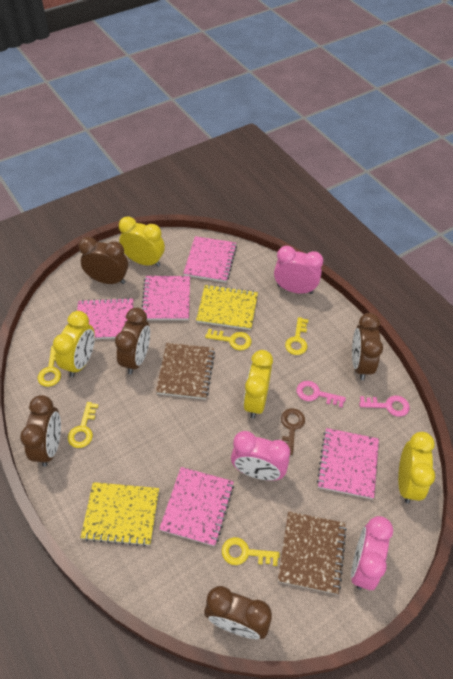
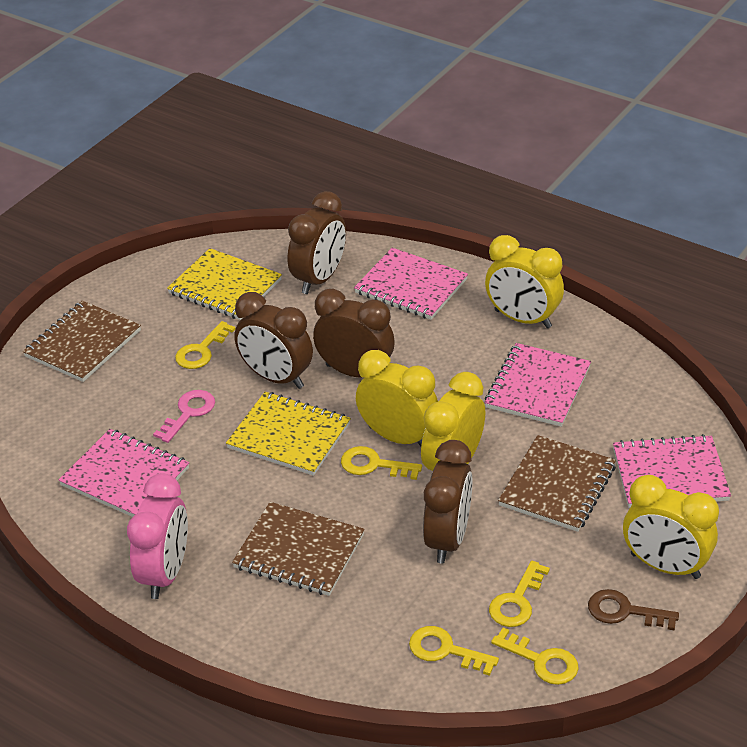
brown clock: [20,395,61,467] [79,237,128,284] [115,308,150,374] [204,586,272,639] [352,313,383,380] = 5 -> [234,292,313,389] [287,191,346,294] [313,289,395,377] [423,440,472,563] = 4
brown notebook: [156,343,215,399] [278,511,347,595] = 2 -> [23,301,141,382] [232,502,365,596] [498,435,616,532] = 3
pink clock: [231,431,290,481] [274,246,323,294] [351,516,393,590] = 3 -> [127,473,188,599] = 1
pink key: [297,381,346,407] [359,396,410,417] = 2 -> [153,390,215,443] = 1
pink notebook: [77,298,133,339] [142,276,190,320] [159,467,234,546] [183,236,237,282] [317,428,379,499] = 5 -> [58,429,189,517] [354,248,468,320] [485,343,591,427] [613,434,731,508] = 4

